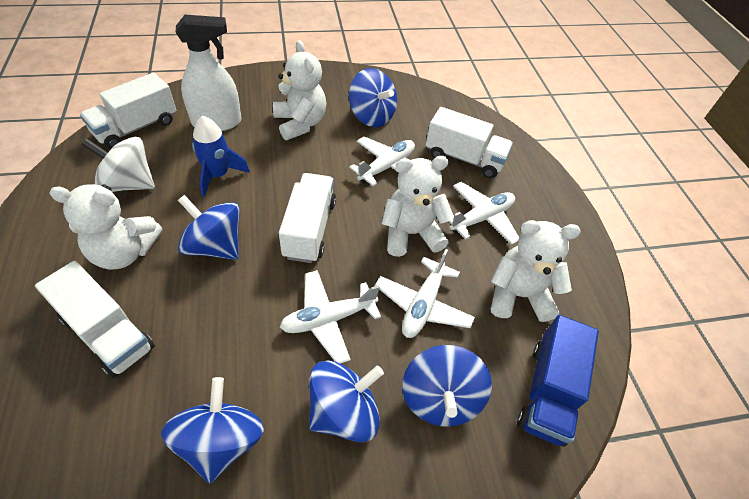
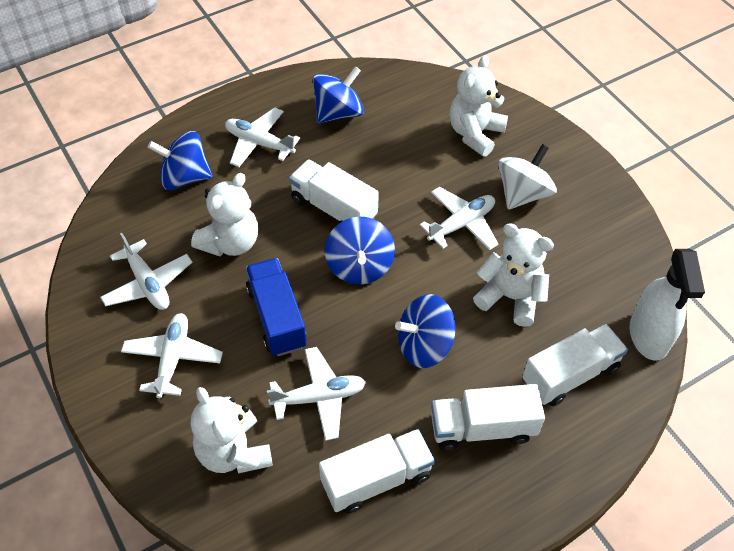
blue rocket: [192,116,250,197] = 1 -> none = 0
blue spinning top: [161,377,264,483] [178,195,240,260] [309,360,384,442] [349,68,397,127] [402,345,492,427] = 5 -> [148,131,212,190] [313,66,364,123] [325,217,395,285] [395,294,455,368] = 4
white plane: [280,270,381,364] [349,136,415,186] [375,249,475,338] [448,182,519,245] = 4 -> [100,233,192,310] [121,313,223,398] [225,108,300,167] [267,347,366,441] [420,187,498,250] = 5

